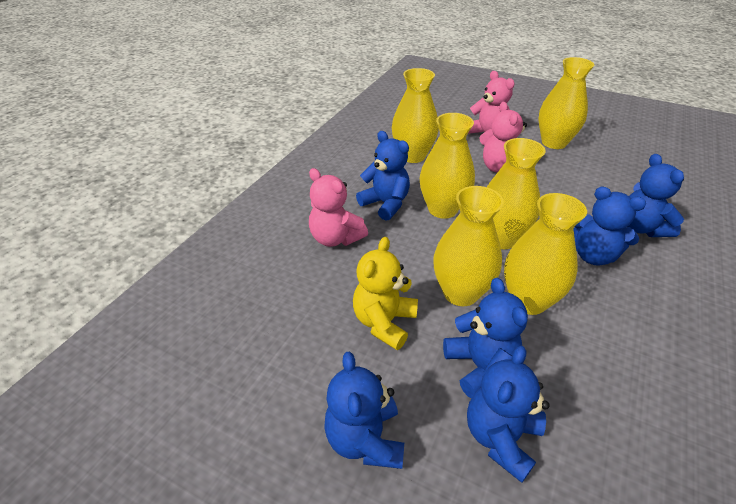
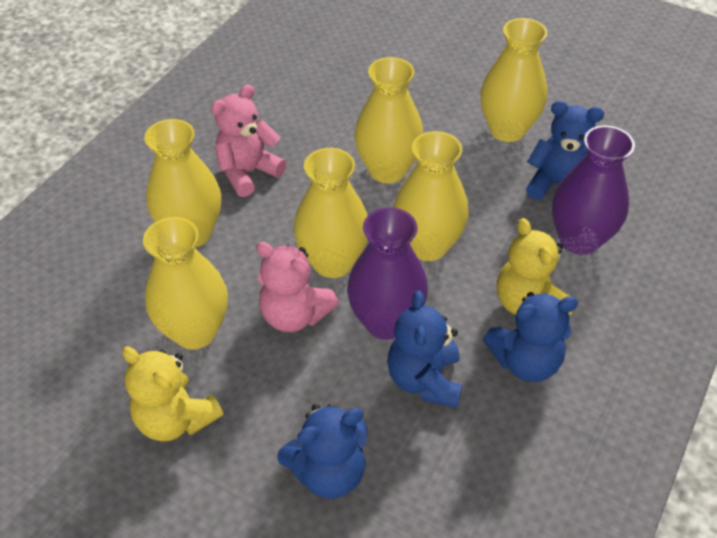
blue teddy bear: [324,352,404,469] [356,131,410,221] [443,278,528,398] [467,346,550,483] [574,187,646,266] [627,154,684,237] = 6 -> [277,404,367,498] [387,290,462,408] [483,292,578,382] [526,101,604,200] = 4
pink teddy bear: [309,168,368,247] [468,71,515,145] [483,102,527,173] = 3 -> [211,84,286,197] [256,242,339,332] = 2
purple vase: none = 0 -> [347,207,428,340] [552,125,635,255] = 2
yellow teddy bear: [353,237,418,350] = 1 -> [122,346,223,441] [497,218,572,316] = 2

